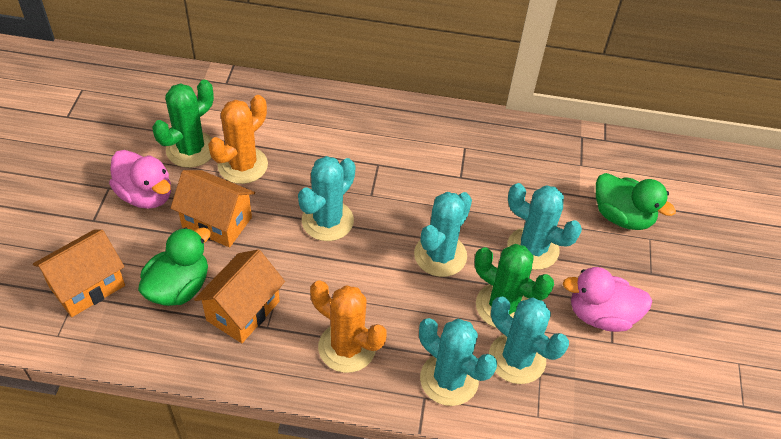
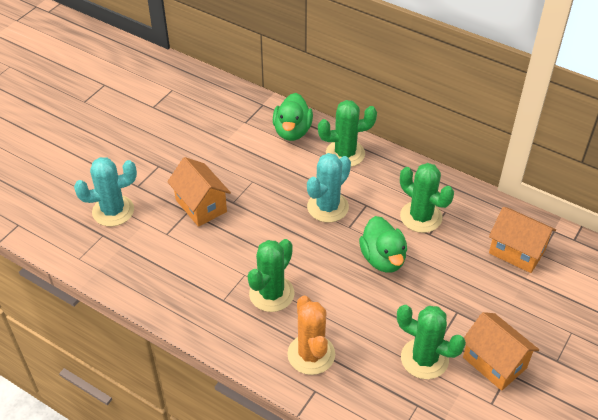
green cactus: [152,80,214,168] [475,244,554,328] = 2 -> [248,239,295,312] [318,100,377,167] [397,305,466,379] [400,163,454,233] = 4
orange cactus: [208,95,268,184] [310,280,387,373] = 2 -> [287,296,335,375] = 1
pink duck: [109,150,171,209] [563,267,652,332] = 2 -> none = 0
turquoise cactus: [298,156,356,241] [414,192,472,277] [419,318,497,406] [489,296,569,384] [507,183,582,270] = 5 -> [74,157,137,226] [307,153,351,222] = 2

